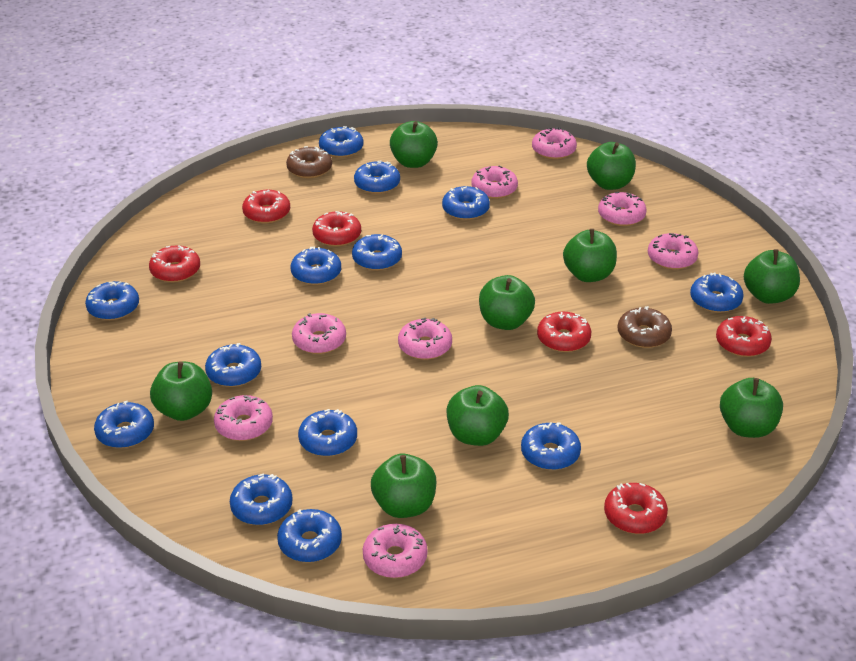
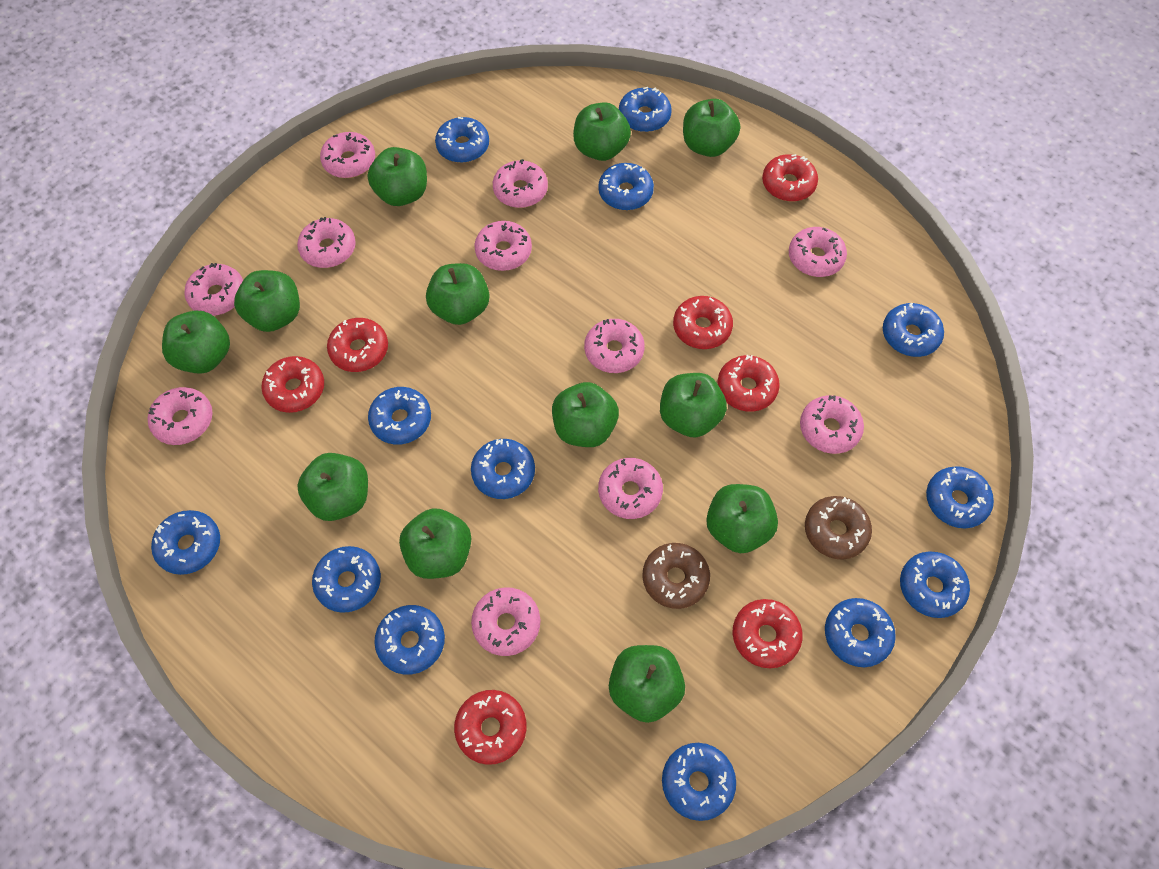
green apple: [150,361,212,421] [371,454,436,518] [390,121,438,168] [447,385,509,446] [479,275,535,330] [563,229,617,282] [587,142,636,190] [720,378,783,438] [744,249,800,304] = 9 -> [162,311,230,374] [234,270,300,332] [297,453,368,521] [368,147,427,206] [399,508,471,579] [426,263,490,325] [552,382,619,447] [573,102,631,161] [609,645,685,723] [660,373,727,438] [683,99,740,157] [706,484,778,553] = 12
pink donut: [214,395,273,441] [292,313,346,354] [363,524,428,578] [398,318,452,360] [471,165,518,199] [532,127,577,159] [598,192,647,226] [648,233,699,270] = 8 -> [148,387,213,445] [184,263,243,316] [297,217,356,268] [320,132,375,178] [471,587,540,656] [474,221,532,271] [493,159,548,208] [584,319,645,373] [598,458,663,519] [789,227,847,277] [800,395,864,454] = 11
red donut: [149,246,200,283] [242,190,290,224] [312,211,361,247] [537,312,591,352] [604,483,668,534] [716,316,772,357] = 6 -> [261,356,324,413] [327,318,388,372] [454,690,527,765] [673,296,733,349] [717,355,780,412] [733,599,803,668] [762,154,818,201] = 7

